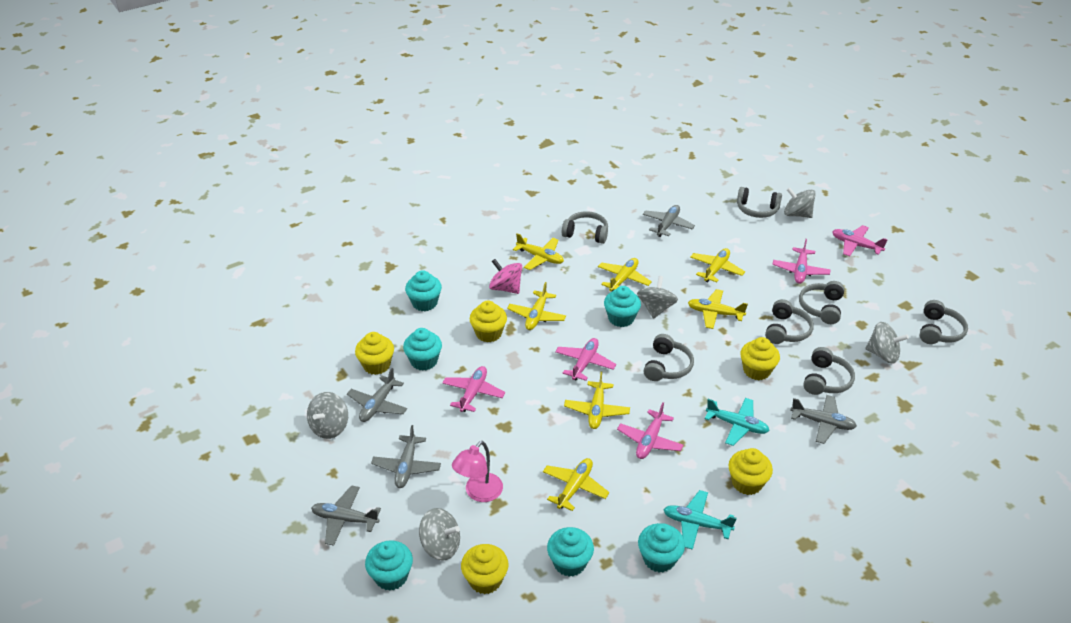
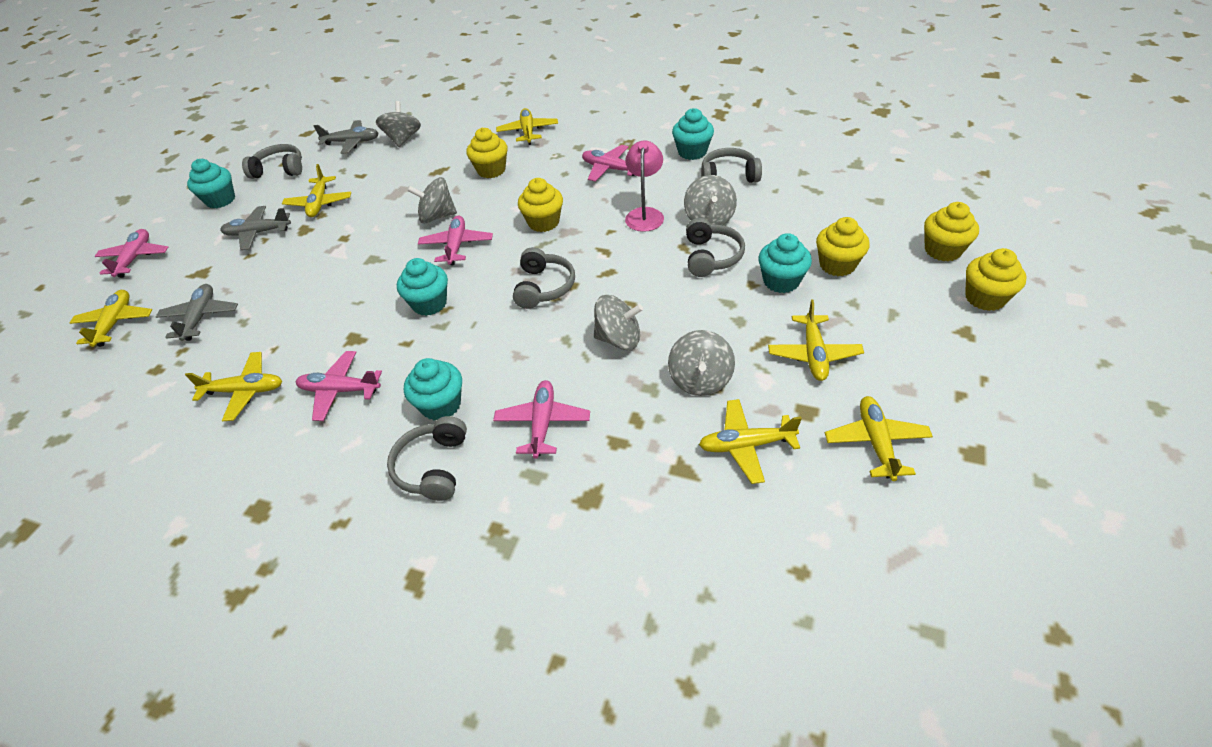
grey headphones: [562,211,608,244] [643,334,694,381] [737,187,782,218] [765,299,814,344] [799,281,844,324] [803,347,855,395] [920,300,968,344] = 7 -> [242,144,302,179] [387,416,467,501] [513,247,575,309] [686,218,745,277] [701,148,762,183] = 5
grey plane: [311,485,381,546] [347,368,407,422] [371,425,441,488] [643,205,695,237] [791,395,857,444] = 5 -> [156,284,238,341] [220,206,291,250] [314,120,379,154] = 3
pink spinning top: [489,259,522,294] = 1 -> none = 0
turquoise cupcake: [365,540,413,591] [403,328,442,371] [405,270,442,311] [547,527,594,577] [604,286,641,327] [638,523,685,572] = 6 -> [187,159,235,209] [397,258,448,316] [404,358,462,420] [672,108,714,160] [758,233,812,293] = 5
turquoise plane: [663,490,737,550] [705,398,770,446] = 2 -> none = 0

